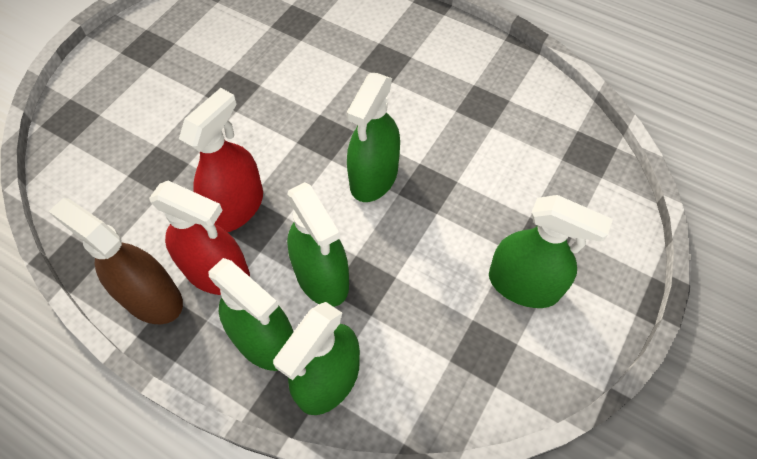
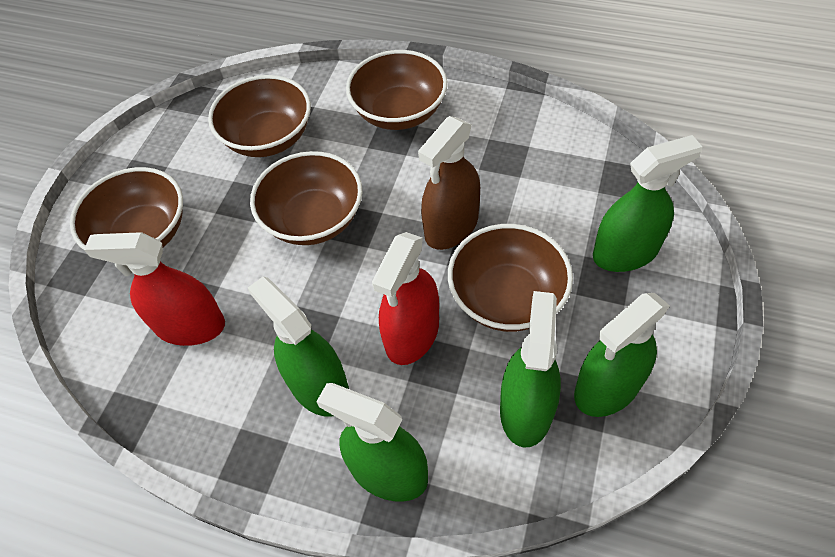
brown bowl: none = 0 -> [70,167,183,250] [208,75,311,157] [250,151,362,245] [346,50,447,130] [448,224,573,332] = 5

